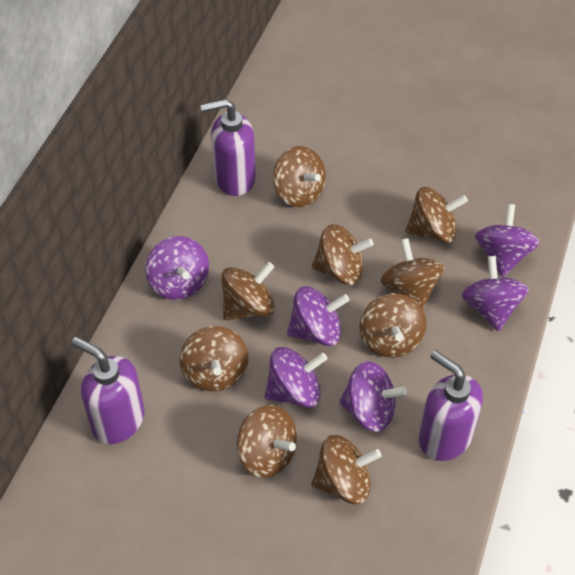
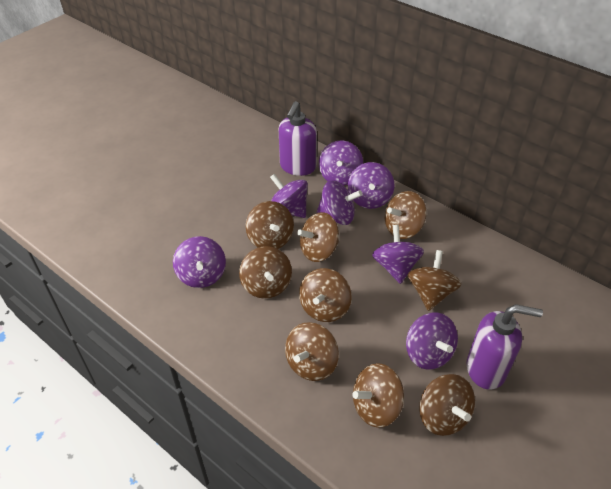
purple soap dispenser: [71,337,145,444] [200,99,256,196] [419,350,483,461] = 3 -> [279,101,317,176] [467,304,543,390] = 2
purple spinning top: [145,236,209,300] [265,347,327,408] [287,286,350,346] [339,361,407,432] [462,256,529,331] [475,204,540,277] = 6 -> [173,236,226,288] [270,174,308,218] [317,180,362,225] [319,141,363,186] [348,162,394,209] [372,225,424,284] [406,312,458,370] = 7

